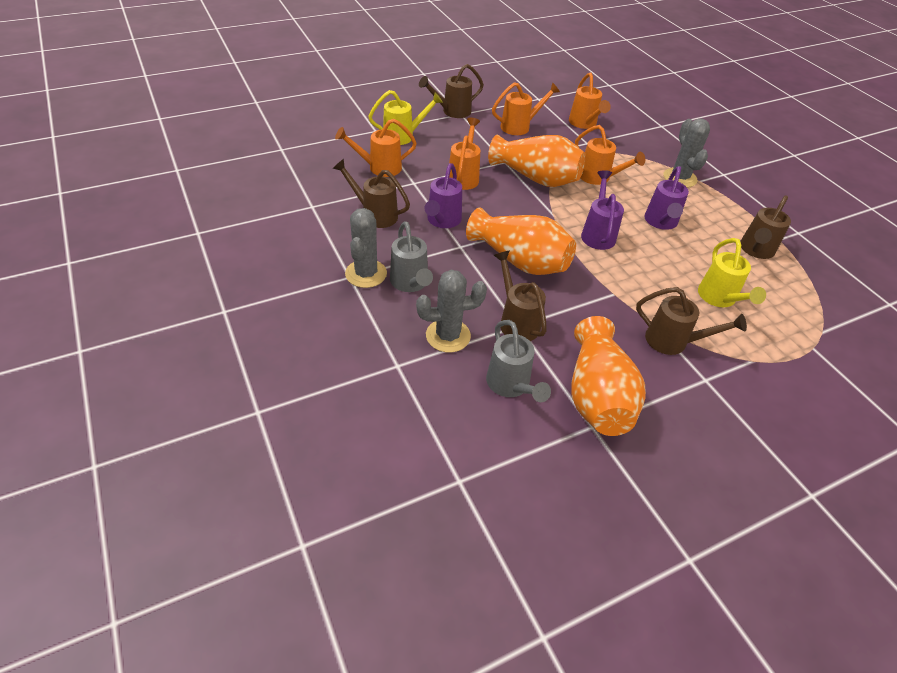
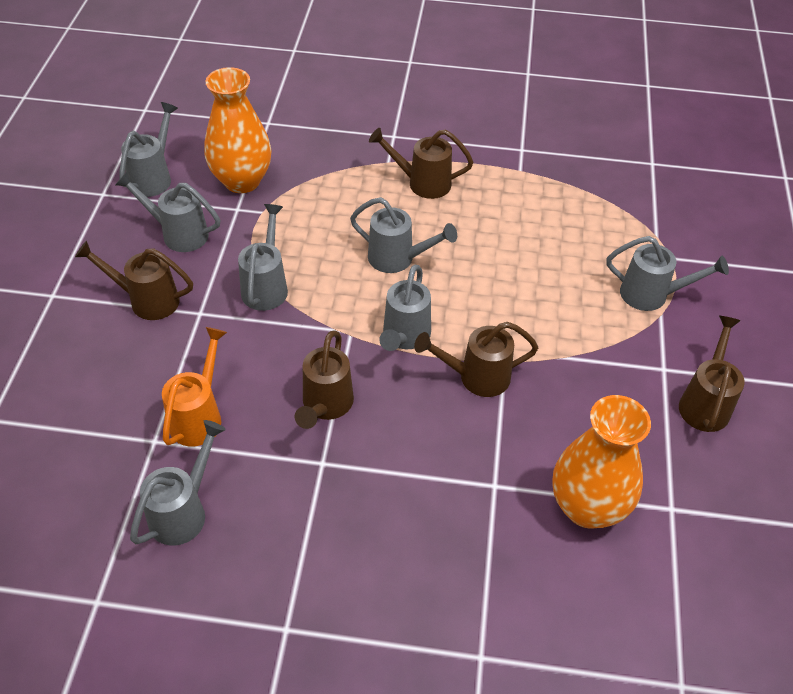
grey cactus: [345,208,387,288] [416,270,487,352] [663,118,710,188] = 3 -> none = 0
grey watering can: [390,221,433,292] [486,320,551,402] = 2 -> [115,172,220,252] [119,102,178,197] [130,420,226,546] [238,204,288,311] [350,197,457,273] [379,265,431,351] [606,236,729,311] = 7
orange vase: [466,208,576,275] [488,135,586,187] [571,316,646,436] = 3 -> [204,67,272,193] [553,395,651,528] = 2
orange watering can: [335,119,417,177] [449,118,480,190] [492,82,560,135] [569,73,611,129] [575,125,645,185] = 5 -> [162,327,227,446] = 1
purple watering can: [424,163,462,228] [581,170,624,250] [644,166,689,230] = 3 -> none = 0
yellow watering can: [368,90,443,145] [698,238,766,307] = 2 -> none = 0

